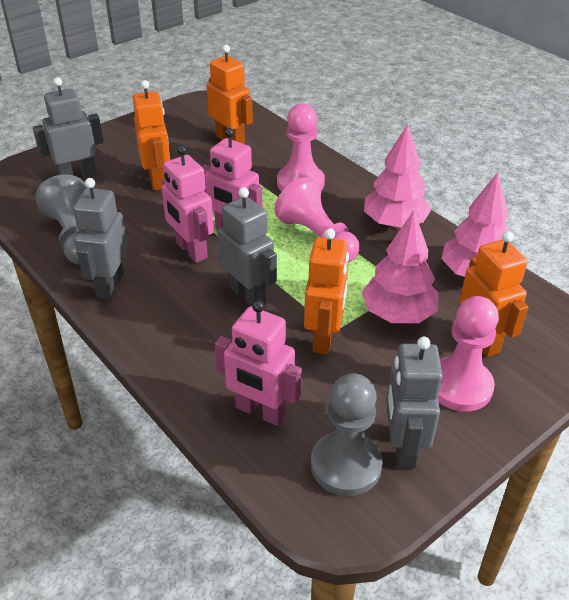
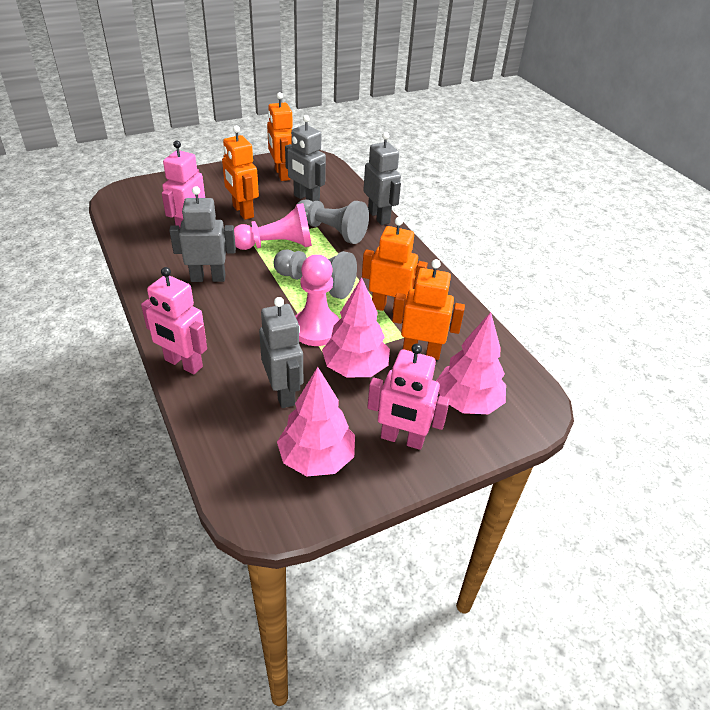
pink pawn: [274,177,360,263] [277,103,325,191] [438,296,499,412] = 3 -> [234,203,312,250] [295,254,340,346] = 2

